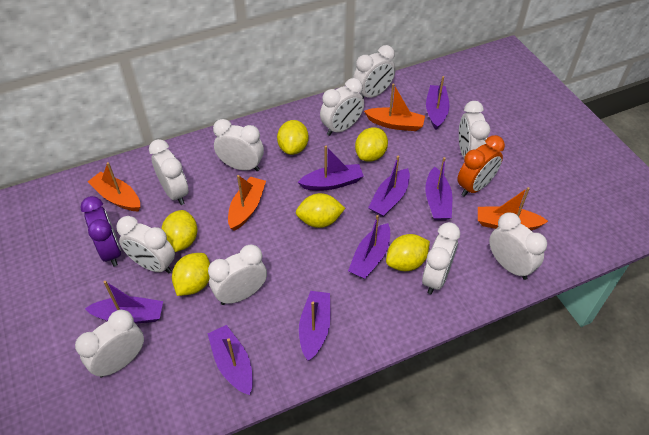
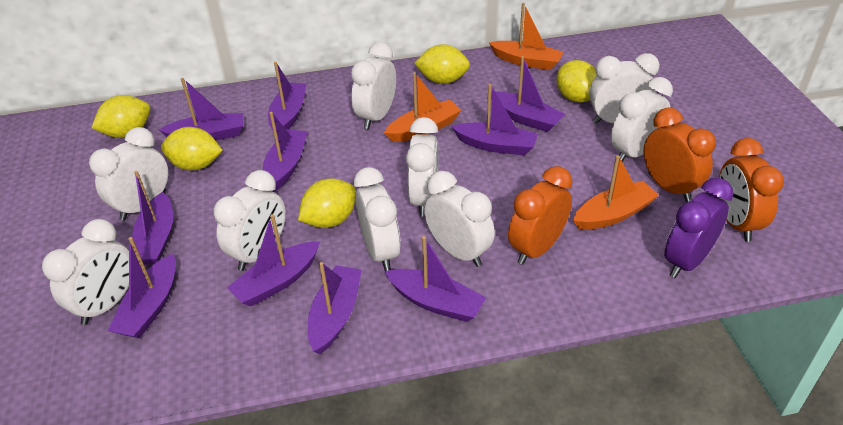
orange boat: [88,162,140,211] [228,175,266,231] [364,84,425,131] [478,187,548,230] = 4 -> [384,72,461,142] [489,3,564,70] [573,155,659,230] = 3
orange clock: [457,135,505,197] = 1 -> [508,166,572,265] [643,107,716,202] [719,138,784,242] = 3
purple boat: [85,281,163,324] [208,325,253,395] [297,146,364,191] [299,291,330,361] [348,215,390,279] [368,156,410,217] [425,157,452,220] [426,76,450,130] = 8 -> [108,237,176,338] [132,171,173,265] [159,78,244,140] [227,214,320,306] [263,112,308,192] [268,62,307,130] [308,262,362,354] [385,236,487,322] [451,84,538,155] [491,56,565,132] = 10
white clock: [75,310,144,378] [116,216,175,274] [149,139,188,205] [208,244,267,305] [213,119,264,171] [320,78,364,136] [353,45,396,98] [422,222,460,294] [459,101,490,158] [489,212,547,280] = 10 -> [42,219,129,325] [89,127,168,221] [214,170,286,271] [351,42,396,129] [354,167,401,271] [406,117,439,216] [424,171,495,267] [589,53,660,124] [611,77,673,162] = 9
yellow lemon: [162,210,198,252] [172,253,210,296] [277,120,309,155] [296,193,345,228] [355,127,388,162] [386,234,430,271] = 6 -> [91,95,150,138] [161,127,223,170] [298,178,356,228] [414,44,470,84] [557,60,597,102] = 5

